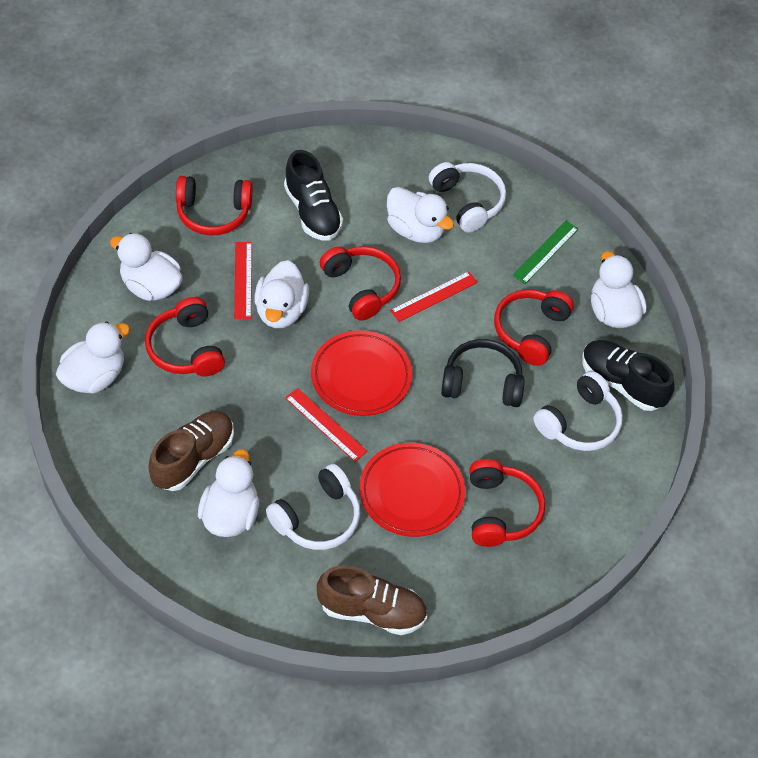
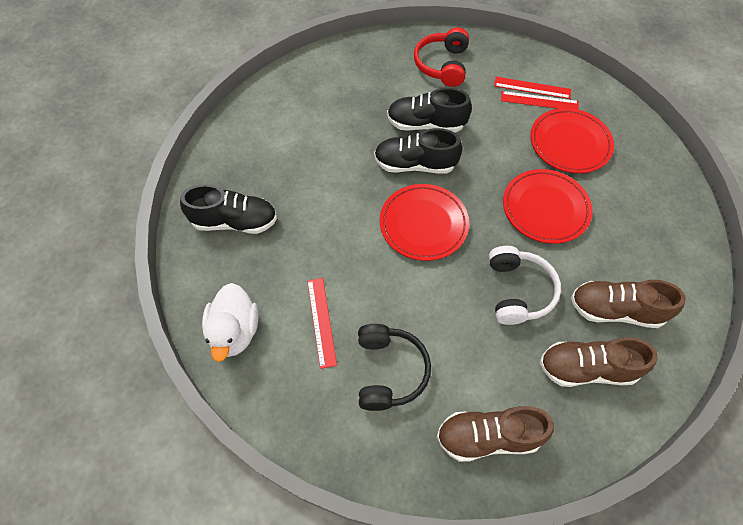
black shoe: [284,150,343,241] [582,340,675,411] = 2 -> [180,184,277,234] [374,128,462,174] [387,88,472,132] = 3
brown shoe: [148,411,234,491] [317,565,427,635] = 2 -> [437,406,554,462] [540,337,658,387] [571,280,686,328] = 3
green ruler: [512,221,579,284] = 1 -> none = 0
red headphones: [145,297,225,376] [176,176,253,235] [320,246,401,321] [469,459,545,547] [494,289,574,366] = 5 -> [414,28,469,87] = 1
red plate: [311,330,412,416] [359,443,465,537] = 2 -> [380,184,469,261] [503,169,593,244] [530,108,614,173] = 3
white duck: [56,322,130,394] [110,233,182,301] [198,449,259,537] [254,260,309,328] [387,187,454,243] [591,251,647,328] = 6 -> [202,283,258,362] = 1
white headphones: [266,464,360,550] [429,162,506,232] [533,371,623,451] = 3 -> [489,246,561,325] = 1

